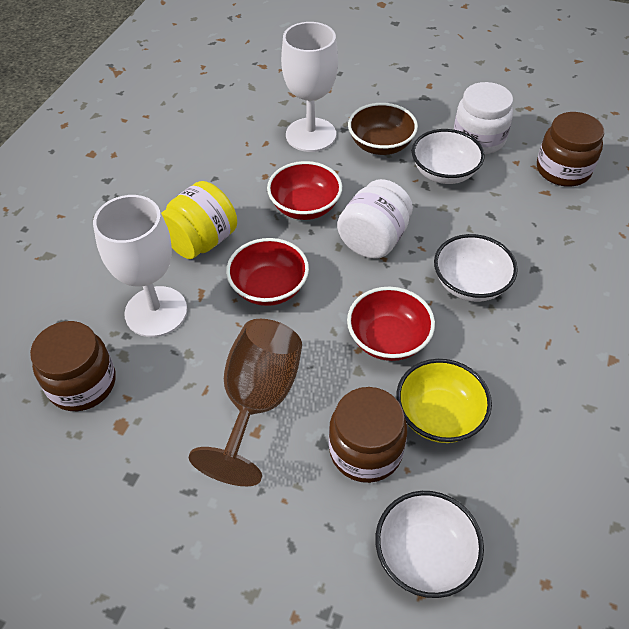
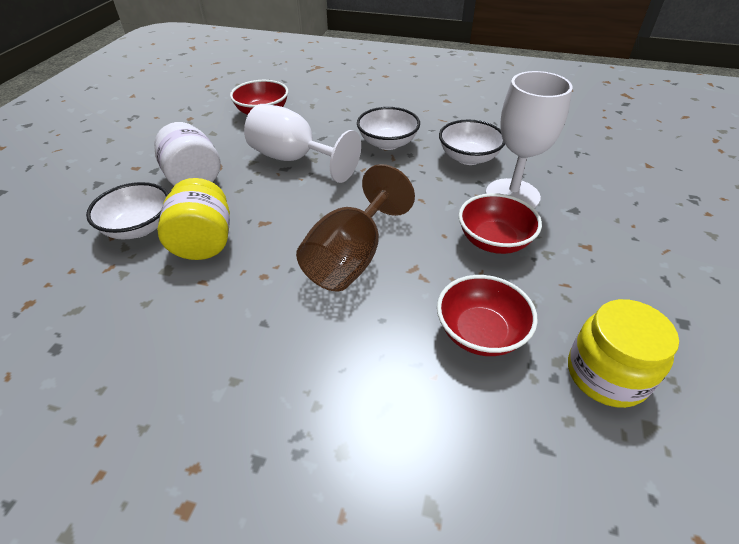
brown bowl: [348,103,418,155] = 1 -> none = 0
brown jar: [30,321,116,411] [329,387,407,483] [537,112,604,187] = 3 -> none = 0
white jar: [337,179,413,259] [454,82,513,154] = 2 -> [154,122,220,186] = 1
yellow bowl: [396,359,492,443] = 1 -> none = 0
yellow jar: [161,181,237,259] = 1 -> [157,178,230,260] [568,299,679,408] = 2

